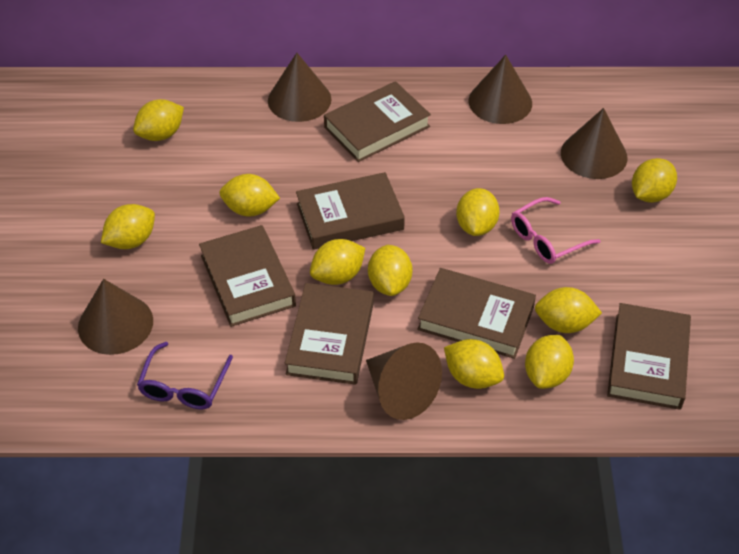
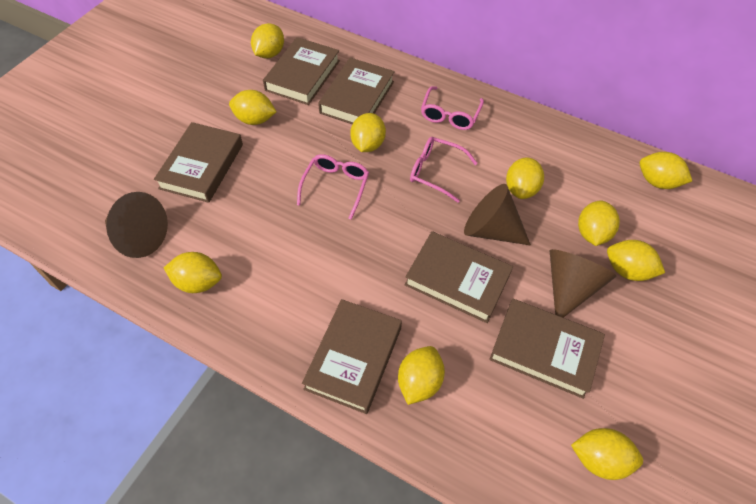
brown cone: [78,279,153,355] [268,53,331,122] [366,343,442,420] [469,55,532,124] [561,108,627,179] = 5 -> [105,192,168,258] [464,184,531,245] [550,249,616,318] = 3
pink glasses: [511,197,600,264] = 1 -> [297,154,369,220] [410,137,477,203] [421,86,484,130] = 3
purple glasses: [137,342,233,410] = 1 -> none = 0

